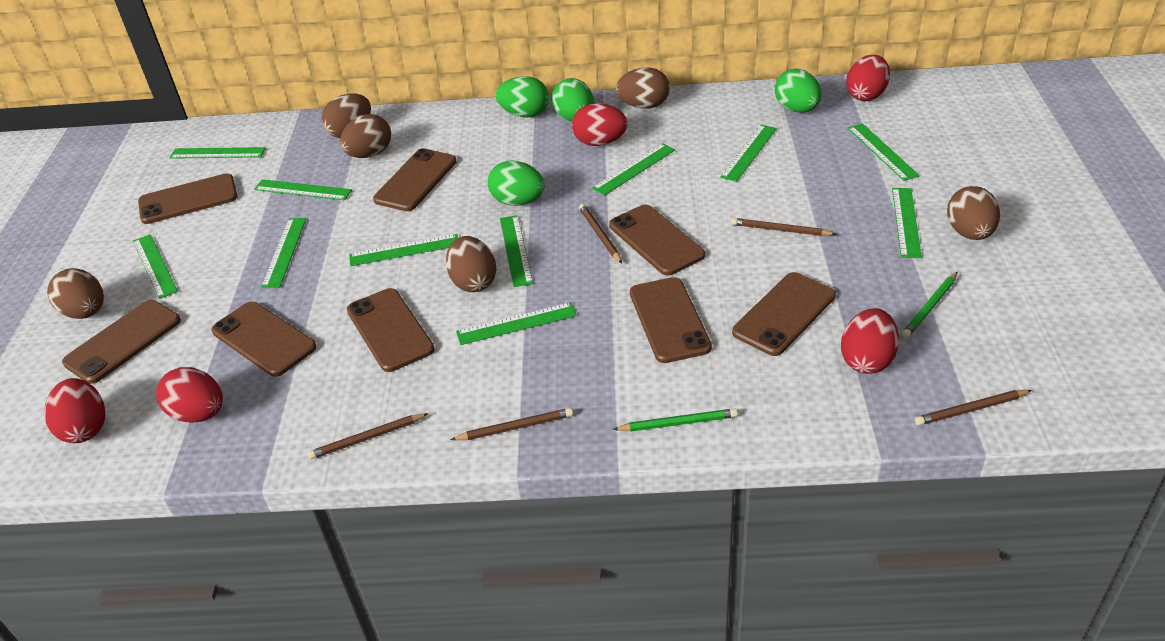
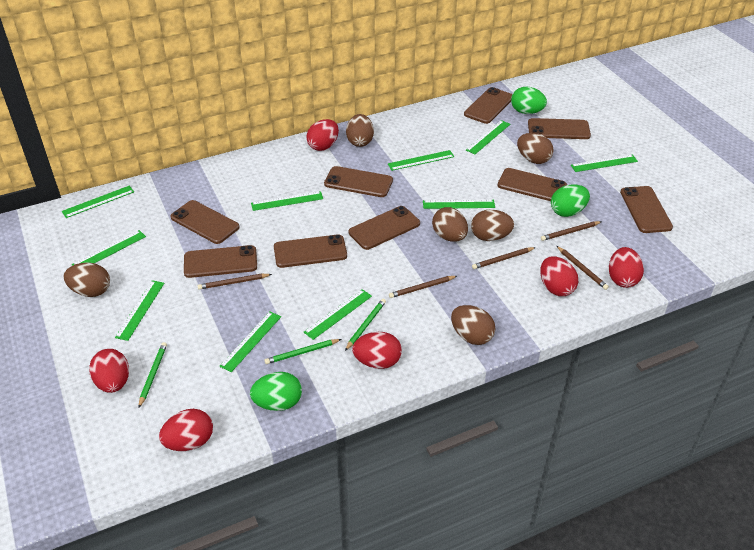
brown phone: [62,300,181,384] [138,173,237,224] [211,302,317,377] [347,288,435,372] [373,148,457,211] [609,205,705,276] [630,277,712,363] [732,272,836,356] = 8 -> [171,200,240,244] [184,245,257,278] [274,234,347,268] [324,166,393,197] [349,206,420,250] [464,87,513,124] [497,168,567,201] [528,118,591,139] [620,186,673,233] = 9
green egg: [488,160,545,206] [496,76,549,117] [552,78,594,121] [775,69,822,113] = 4 -> [250,372,302,411] [511,87,547,114] [551,185,590,217] = 3
green pencil: [613,408,738,432] [902,272,958,338] = 2 -> [139,342,167,407] [264,339,341,364] [345,299,386,351] = 3
green ruler: [133,234,178,299] [169,147,266,159] [254,179,352,200] [261,218,306,288] [349,234,458,266] [456,302,577,345] [500,215,533,287] [592,143,675,196] [720,125,777,182] [848,123,920,181] [892,188,922,258] = 11 -> [62,186,134,218] [72,230,146,266] [115,280,164,341] [219,311,281,372] [251,191,323,211] [304,289,372,340] [388,150,454,171] [423,199,495,209] [466,120,510,154] [571,154,638,172] = 10
red egg: [44,378,106,443] [156,367,223,423] [572,103,628,146] [841,308,899,374] [846,55,890,101] = 5 -> [89,349,129,393] [159,409,213,451] [306,119,339,151] [352,332,402,369] [540,256,578,296] [609,247,644,288] = 6

